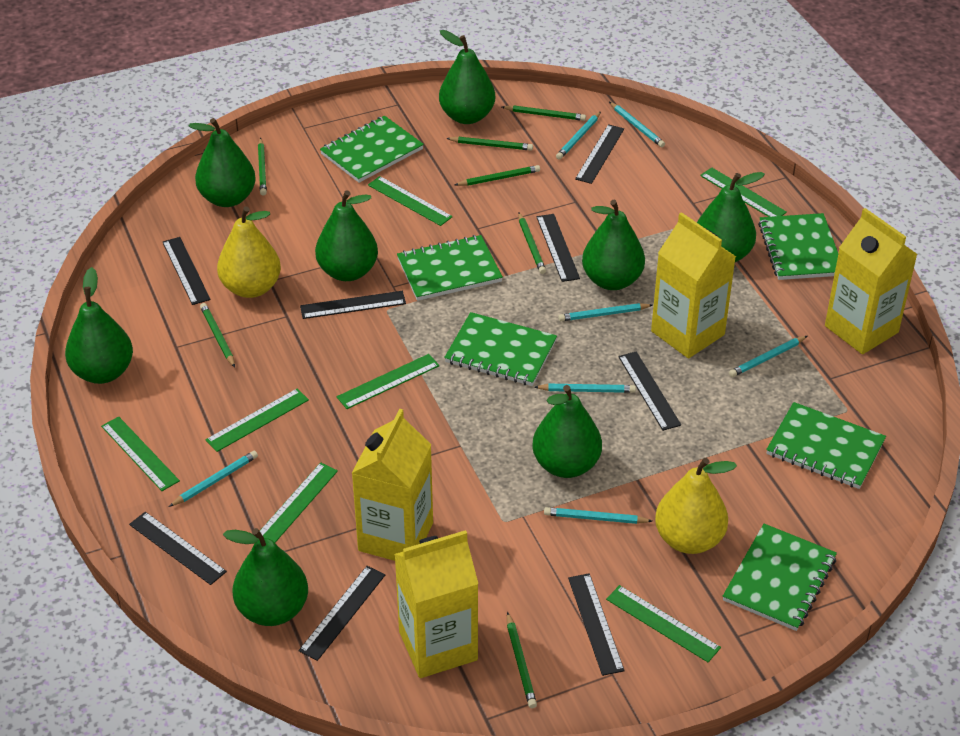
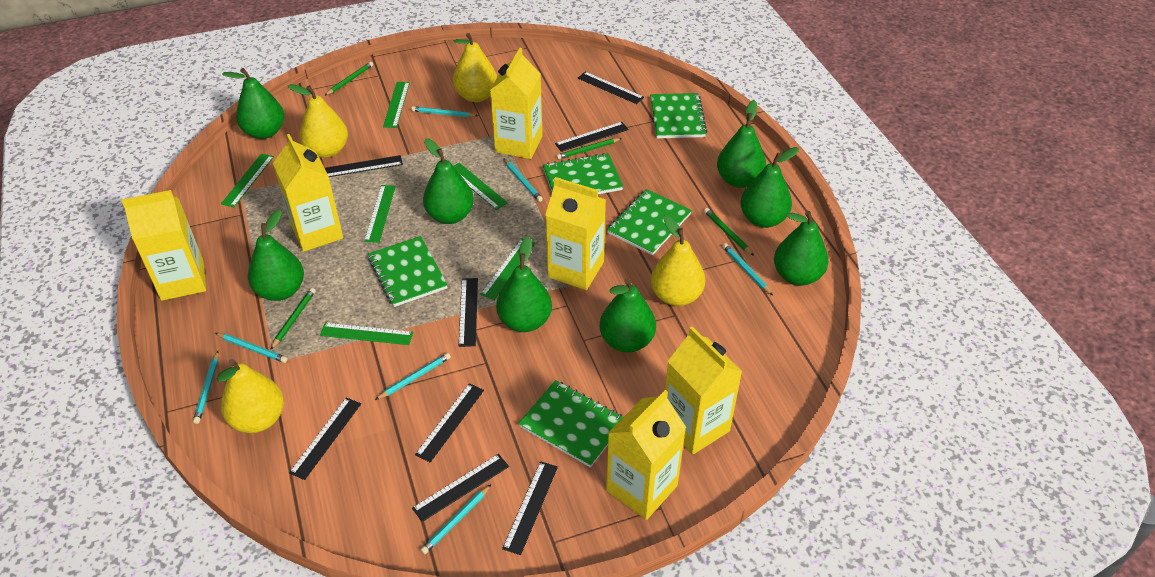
green notebook: [320,116,424,183] [397,235,503,301] [444,312,557,386] [723,524,837,631] [758,213,838,280] [766,402,886,489] = 6 -> [368,236,448,307] [518,380,623,468] [543,153,623,194] [607,189,692,255] [650,93,707,138] = 5
green pencil: [200,303,235,367] [258,138,267,196] [446,137,533,151] [455,165,540,186] [502,105,586,121] [507,612,537,708] [518,213,546,274] = 7 -> [270,288,316,350] [324,62,373,96] [556,138,622,160] [704,208,754,256] = 4
green ruler: [101,416,180,491] [205,389,309,452] [260,462,338,543] [336,354,439,409] [368,176,453,226] [606,585,721,662] [700,168,787,217] = 7 -> [221,154,274,207] [320,323,413,345] [364,185,396,243] [383,82,410,128] [453,163,508,210] [480,238,535,300] = 6
yellow carton: [352,409,433,561] [394,530,478,678] [651,212,736,359] [825,208,918,354] = 4 -> [122,190,206,301] [273,134,343,252] [490,48,543,159] [545,177,606,290] [606,390,686,520] [665,327,742,455] = 6
yellow pear: [217,206,281,298] [655,458,737,554] = 2 -> [217,359,284,433] [288,84,348,158] [453,33,497,102] [651,215,705,306] = 4

